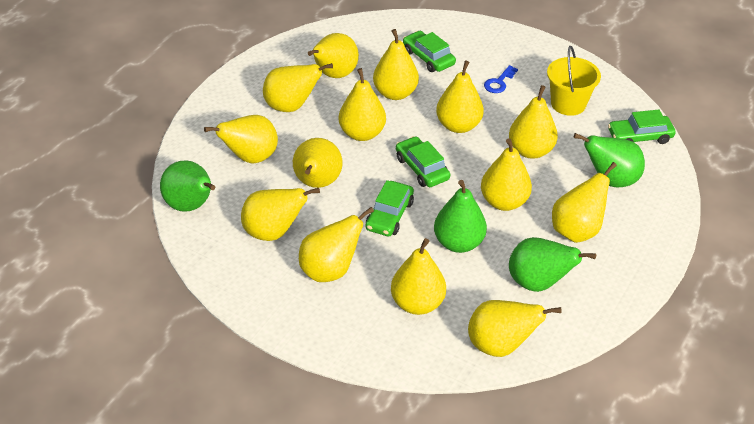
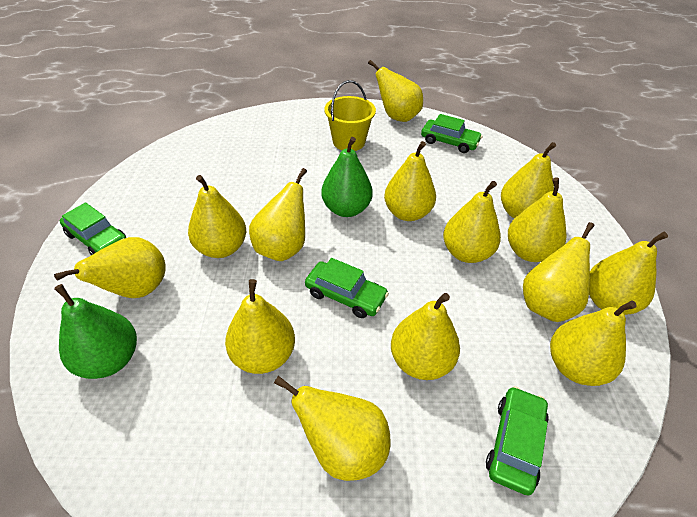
blue key: [484,65,518,93] = 1 -> none = 0
green pear: [160,160,215,212] [434,180,487,253] [509,237,596,292] [574,133,645,187] = 4 -> [54,284,137,379] [321,137,373,217] = 2

